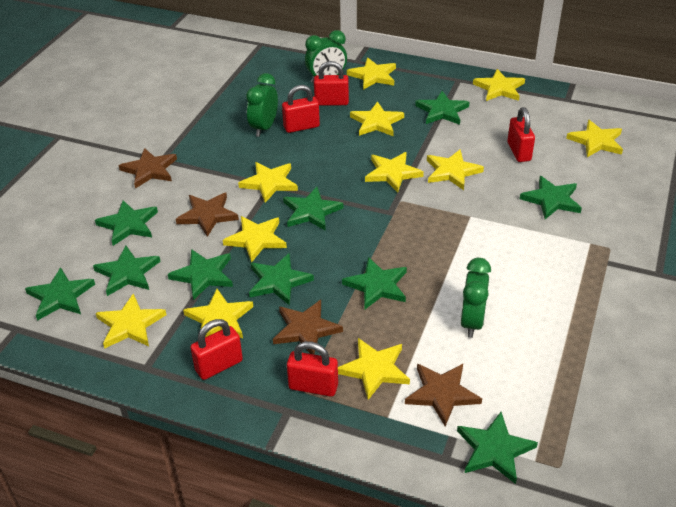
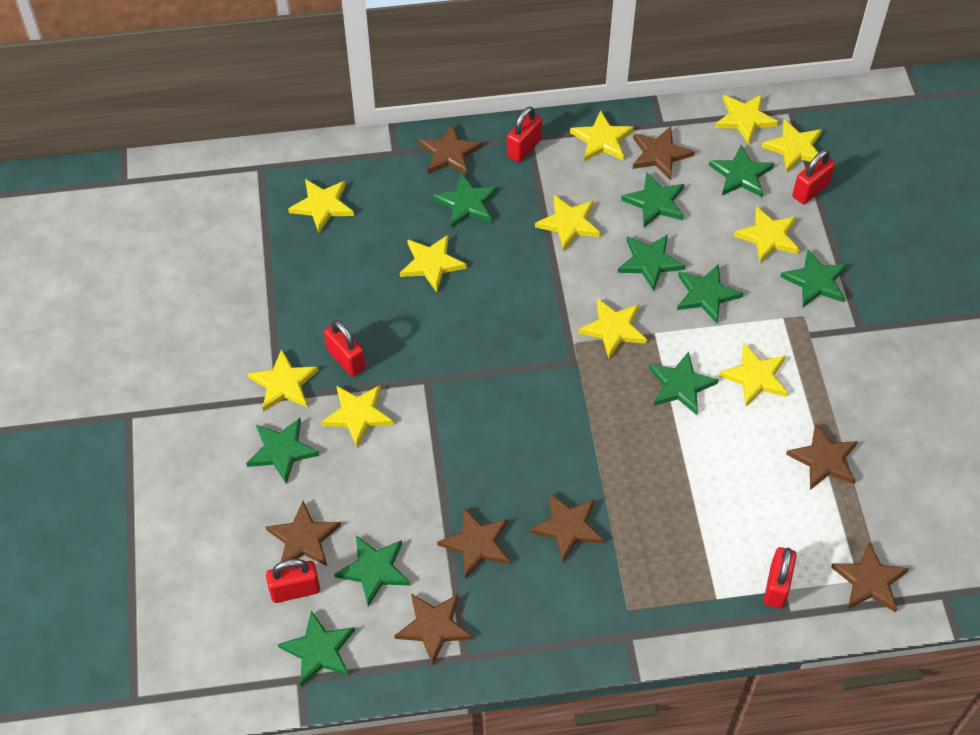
brown star: [119,148,177,189] [176,193,239,237] [273,300,343,354] [405,364,482,427] = 4 -> [266,501,341,566] [394,594,472,665] [418,124,482,176] [437,508,510,579] [529,493,604,562] [633,126,695,180] [786,424,858,490] [831,542,909,612] = 8
green clock: [246,73,278,137] [305,30,347,83] [461,258,491,338] = 3 -> none = 0

